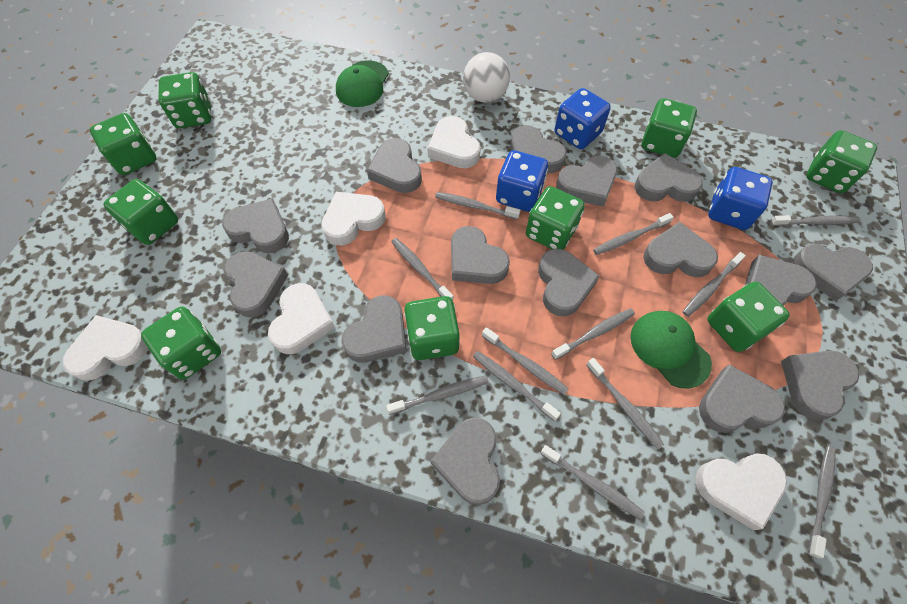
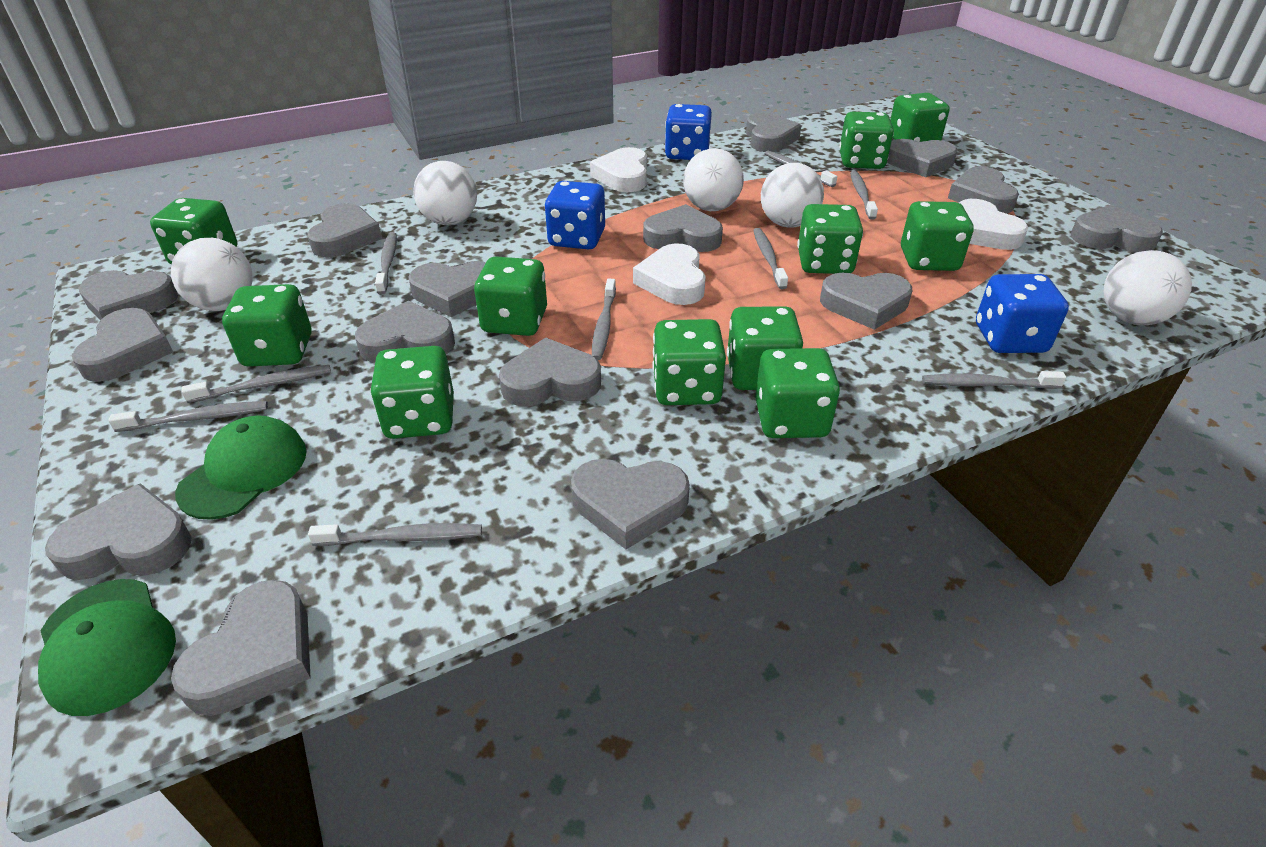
green dice: [90,113,157,175] [104,179,178,245] [141,307,221,380] [159,72,211,128] [404,296,460,360] [526,186,585,249] [642,98,697,158] [707,282,790,352] [806,130,877,193] = 9 -> [150,198,237,265] [222,284,312,367] [370,346,454,439] [474,256,547,336] [652,319,726,405] [727,306,803,390] [755,348,840,438] [797,204,863,274] [839,112,894,169] [890,93,950,142] [901,201,974,271] = 11
grey toothbrush: [386,375,489,415] [391,238,454,301] [435,192,521,219] [473,351,561,421] [482,327,569,395] [540,445,645,520] [551,308,635,360] [586,358,664,449] [593,213,674,255] [683,252,746,317] [771,215,861,226] [808,446,836,559] = 12 -> [108,401,268,432] [182,365,331,403] [308,523,482,546] [375,232,397,294] [592,279,616,360] [753,228,788,289] [764,151,837,187] [850,171,878,220] [922,371,1066,389] = 9
white ball: [463,52,510,103] = 1 -> [171,238,253,311] [413,161,477,225] [683,148,744,211] [761,163,824,228] [1103,250,1192,325] = 5
white heart: [63,315,148,381] [268,283,335,354] [321,192,386,245] [427,116,481,168] [695,453,787,530] = 5 -> [590,147,647,192] [633,243,706,305] [959,199,1028,250] = 3

